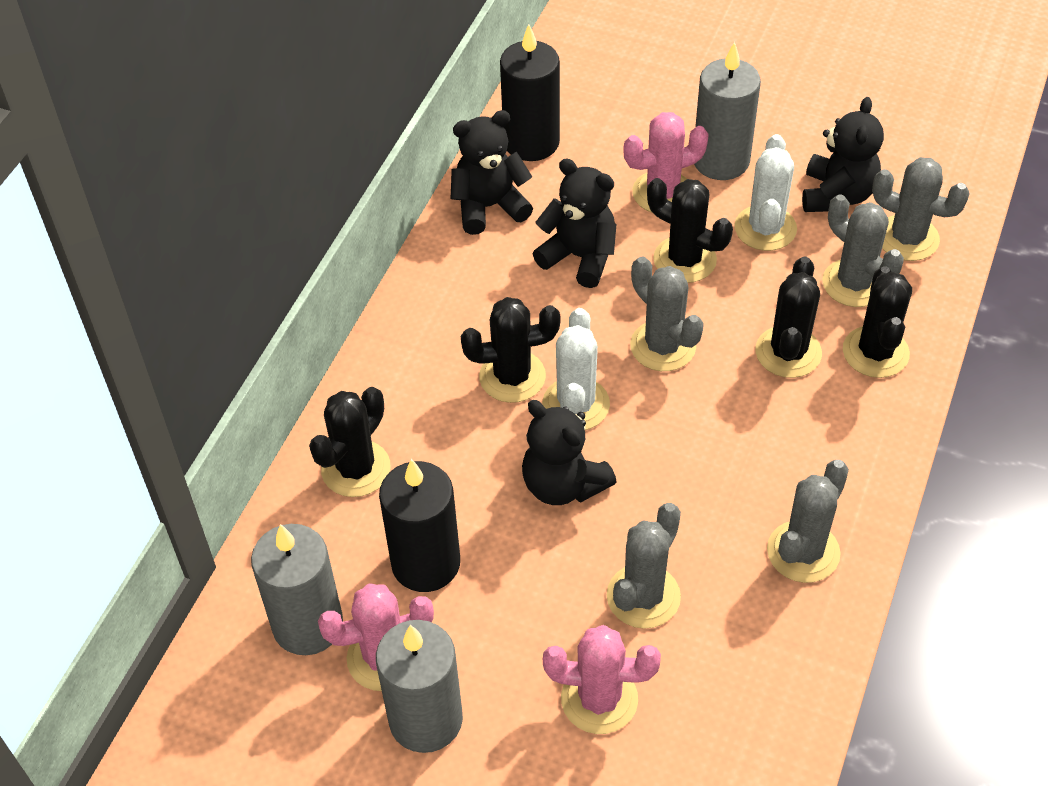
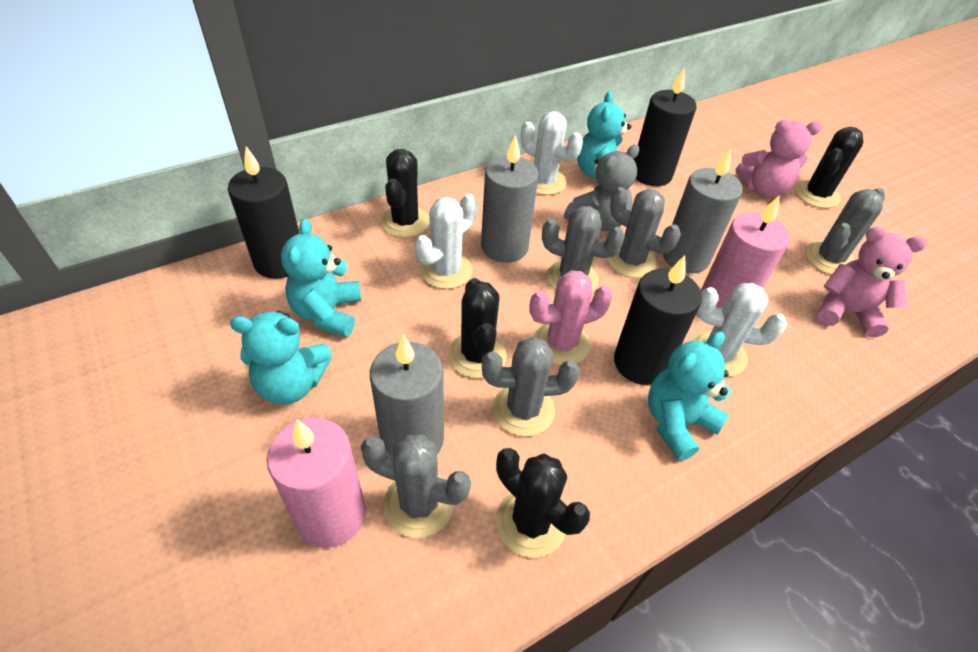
black cactus: [309,387,391,497] [461,297,560,403] [647,178,733,283] [755,257,822,378] [843,266,912,378] = 5 -> [381,149,430,238] [448,278,507,378] [496,448,590,558] [795,127,863,208] = 4
black candle: [379,459,460,592] [500,24,560,161] = 2 -> [228,146,300,279] [614,255,702,385] [634,68,697,186] = 3
black teddy bear: [451,110,533,235] [522,400,617,505] [533,158,616,288] [802,97,884,212] = 4 -> none = 0
grey teddy bear: none = 0 -> [564,144,639,231] = 1
pink cactus: [318,583,434,691] [543,625,661,734] [623,112,709,213] = 3 -> [529,270,613,365] = 1
pink candle: none = 0 -> [267,418,366,548] [700,195,790,309] = 2
pink teddy bear: none = 0 -> [736,119,822,197] [818,226,926,338] = 2
turquoise teddy bear: none = 0 -> [230,311,332,405] [281,219,361,337] [577,91,631,184] [648,332,731,461] = 4
white cactus: [542,308,610,430] [734,134,797,251] = 2 -> [414,194,477,289] [521,111,583,195] [692,283,787,377] = 3

